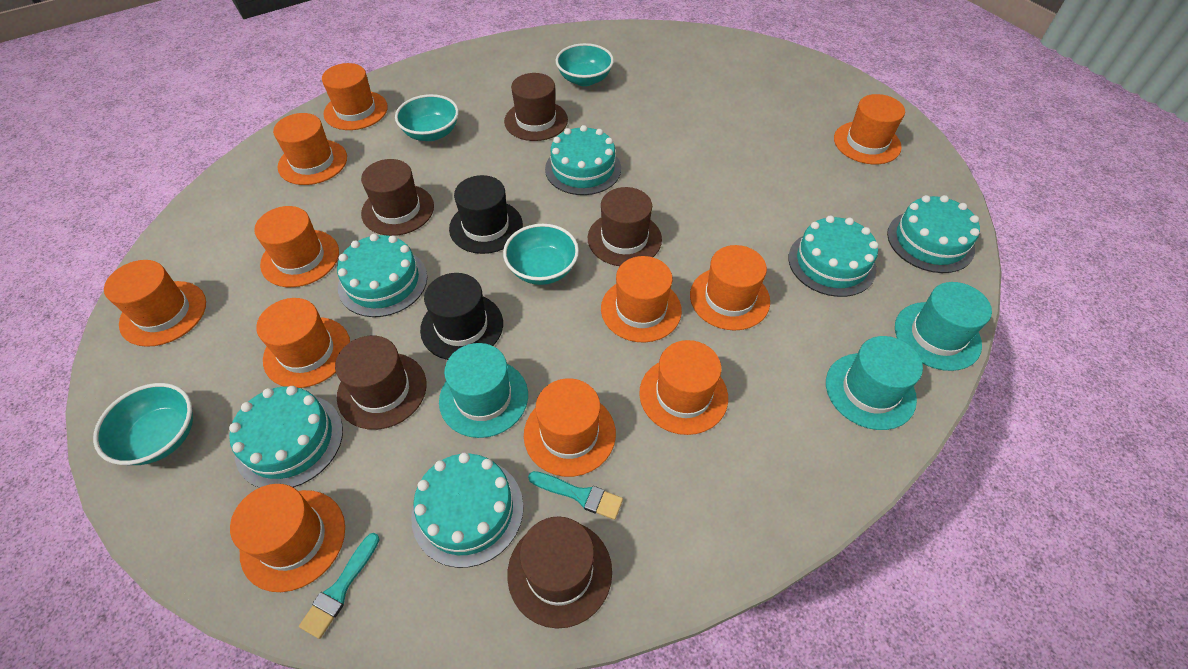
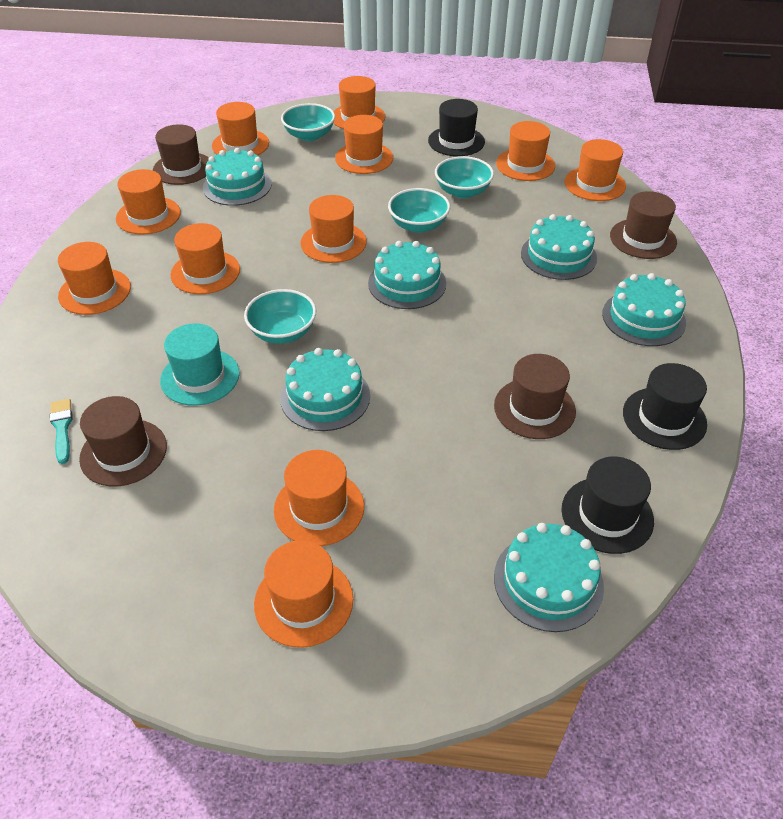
black hat: [420,273,503,360] [449,175,523,254] = 2 -> [428,99,485,156] [561,457,654,554] [623,363,707,450] = 3
brown hat: [335,336,427,430] [361,159,434,236] [504,73,568,141] [507,516,612,629] [588,187,662,266] = 5 -> [79,396,167,486] [153,124,209,185] [494,354,576,439] [610,191,677,259] = 4
turquoise brush: [299,533,380,639] [528,471,623,520] = 2 -> [50,399,73,464] = 1
turquoise hat: [439,343,528,438] [826,336,923,430] [895,282,992,371] = 3 -> [160,323,240,406] = 1

